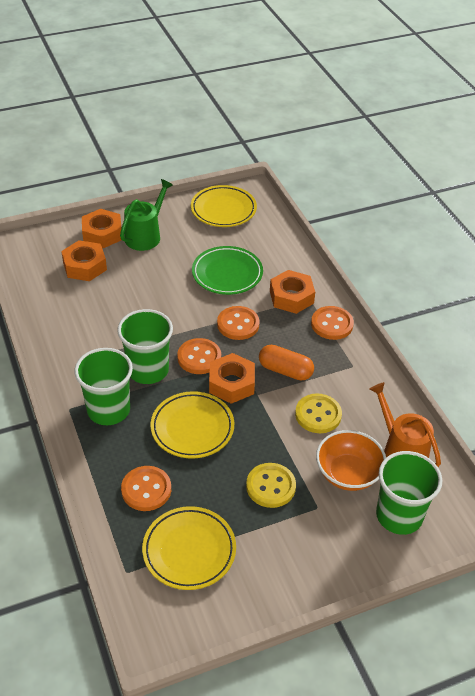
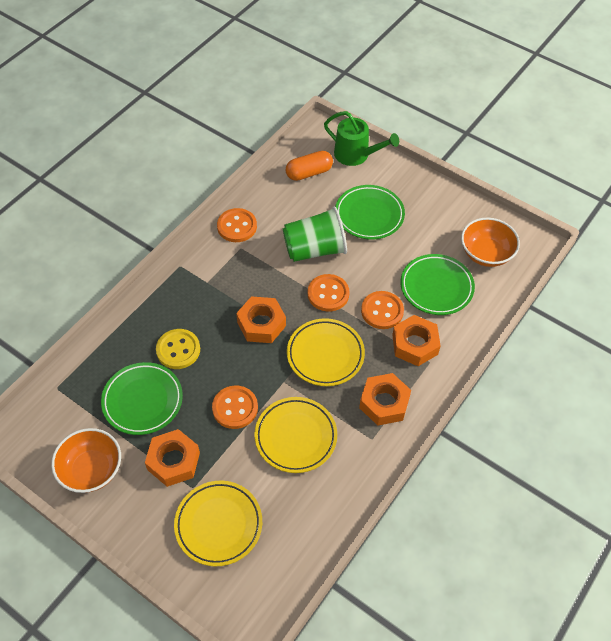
green cup: [74,348,133,425] [117,309,173,384] [376,451,442,535] = 3 -> [283,207,347,262] = 1
green plate: [192,246,263,295] = 1 -> [101,362,183,435] [335,185,405,240] [400,254,475,315] = 3
orange bowl: [316,430,386,491] = 1 -> [51,428,121,493] [461,218,520,267] = 2
orange watering can: [370,382,441,467] = 1 -> none = 0
yellow button: [246,463,296,508] [295,393,342,433] = 2 -> [156,329,200,369] = 1

